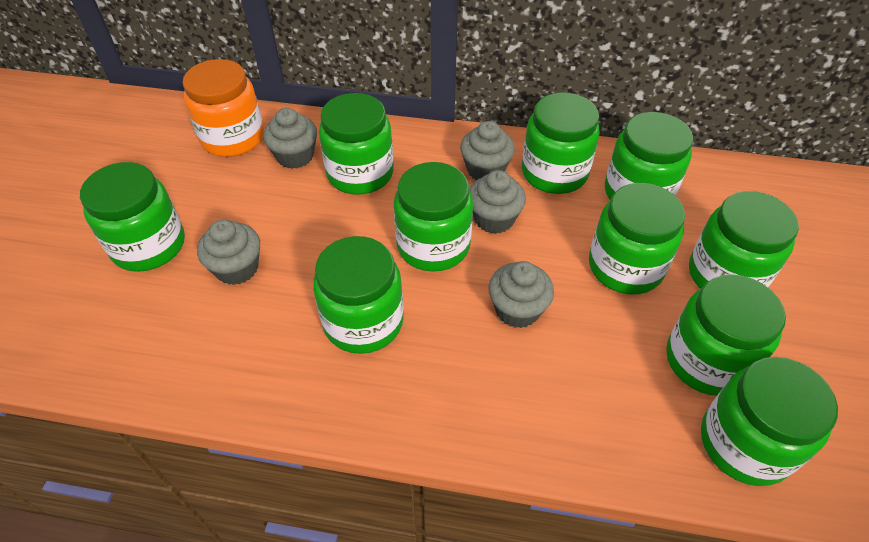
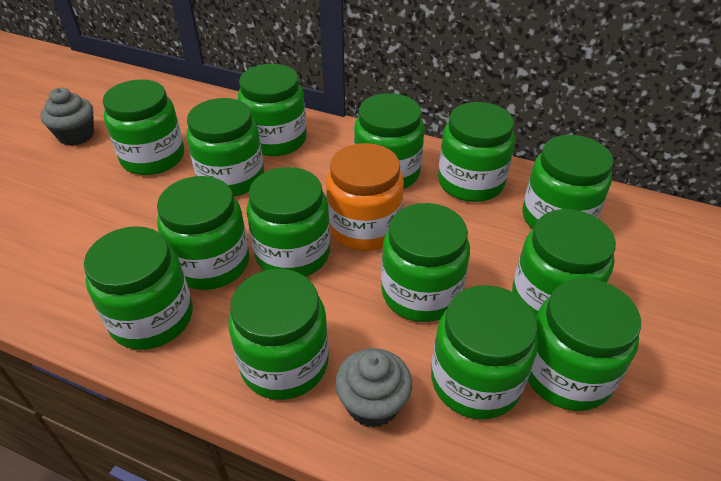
green jar: [80,162,185,272] [313,236,404,354] [319,93,394,195] [394,162,473,272] [522,92,600,194] [589,183,685,295] [605,112,693,200] [666,274,786,396] [689,191,799,289] [701,357,838,486] = 10 -> [84,226,193,350] [103,79,184,175] [157,176,249,290] [187,98,264,197] [228,269,329,400] [238,64,307,156] [247,167,330,277] [354,93,424,189] [381,203,470,322] [431,285,538,420] [438,102,515,202] [512,209,616,318] [522,135,613,229] [528,278,641,411] = 14
grey cupcake: [197,220,260,285] [263,108,317,169] [460,121,515,180] [469,170,526,234] [489,261,554,328] = 5 -> [41,88,94,146] [335,348,412,428] = 2

